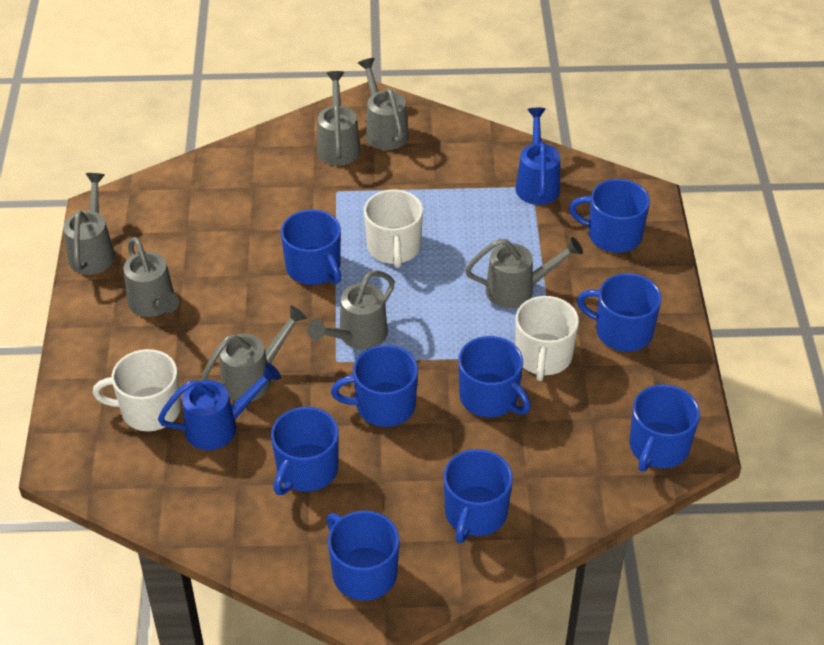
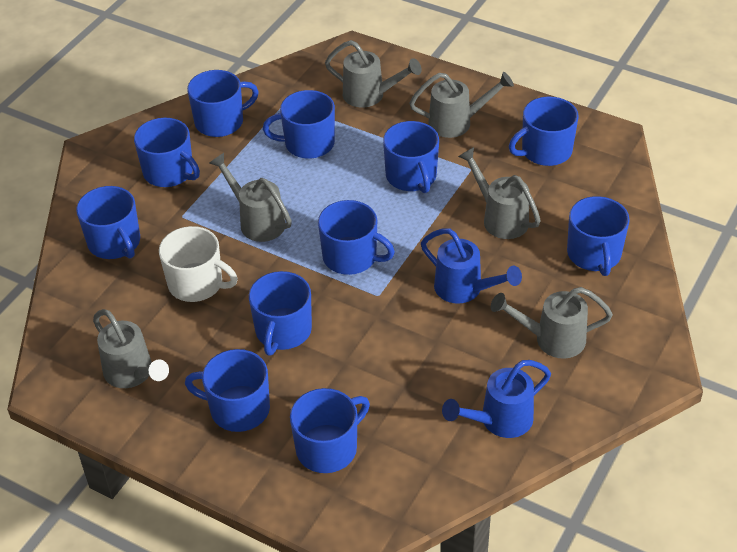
blue mug: [271,407,339,495] [281,210,341,285] [326,510,400,601] [331,345,418,427] [444,449,513,543] [458,336,531,417] [569,179,650,253] [577,273,662,352] [629,384,700,472] = 9 -> [76,186,140,259] [134,118,200,187] [185,349,270,432] [187,70,259,137] [249,271,312,355] [263,90,335,159] [290,388,370,473] [318,200,395,275] [383,121,439,193] [509,97,579,166] [567,196,630,276] = 11
grey watering can: [63,173,115,275] [124,237,179,317] [201,305,307,401] [308,270,395,350] [317,71,360,166] [358,58,408,150] [465,237,583,308] = 7 -> [93,309,169,388] [209,153,292,242] [325,40,422,108] [409,72,514,138] [458,147,541,239] [491,287,613,359] = 6
white mug: [92,349,181,431] [364,190,423,268] [515,296,579,381] = 3 -> [159,226,238,302] = 1

